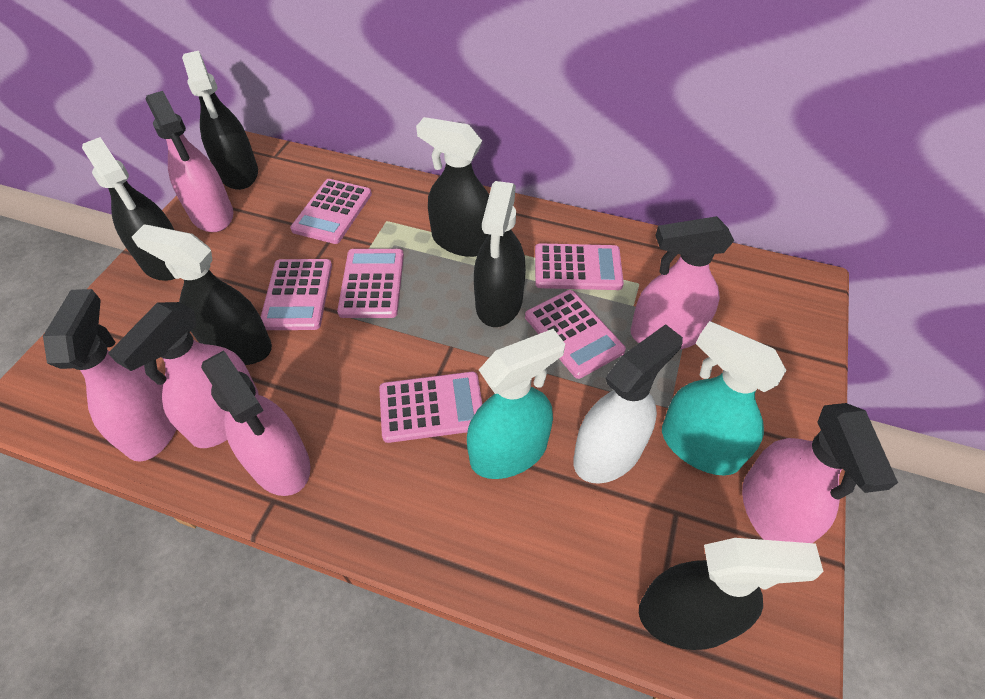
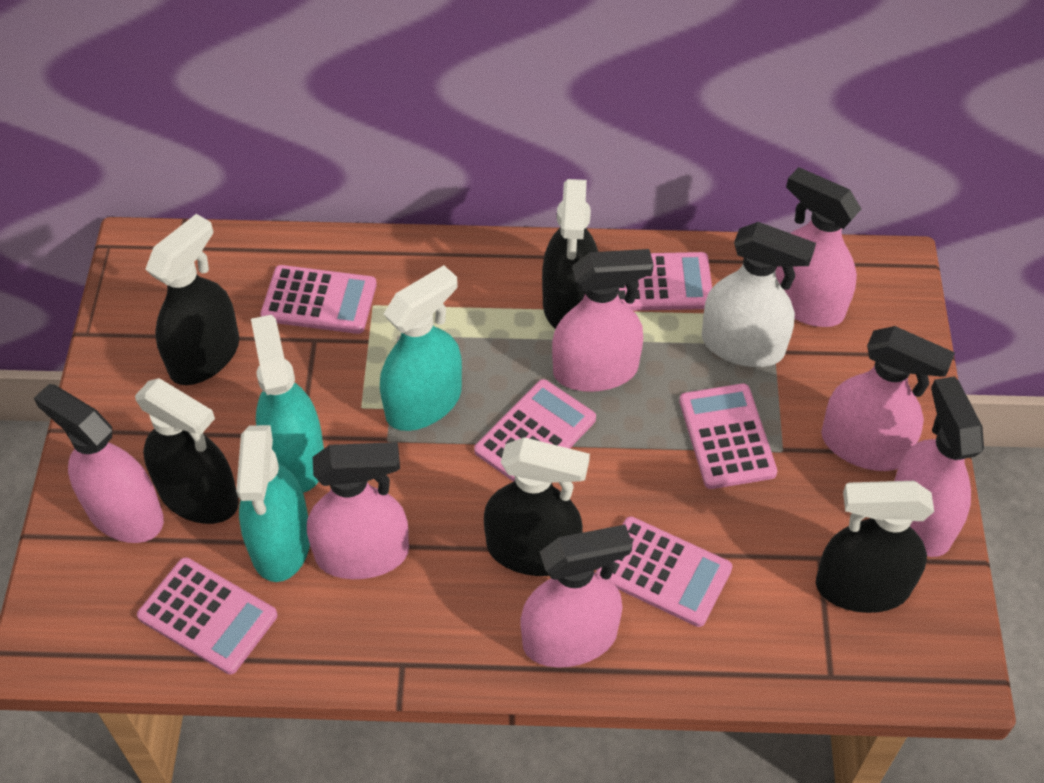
black spray bottle: [82,137,175,281] [132,224,272,365] [182,51,258,190] [416,117,489,257] [474,181,526,327] [639,538,823,650] = 6 -> [135,378,239,524] [145,214,239,385] [484,437,590,576] [542,179,598,329] [816,481,934,613] = 5
pink spray bottle: [43,289,176,462] [108,302,259,448] [145,91,233,232] [201,351,311,496] [631,216,734,349] [742,403,898,543] = 6 -> [34,384,164,543] [307,442,409,579] [520,524,633,668] [552,249,654,392] [775,167,861,327] [821,326,955,471] [894,376,984,557] = 7
turquoise spray bottle: [467,329,565,479] [662,321,787,476] = 2 -> [236,425,310,582] [251,315,324,493] [380,265,462,431] = 3

